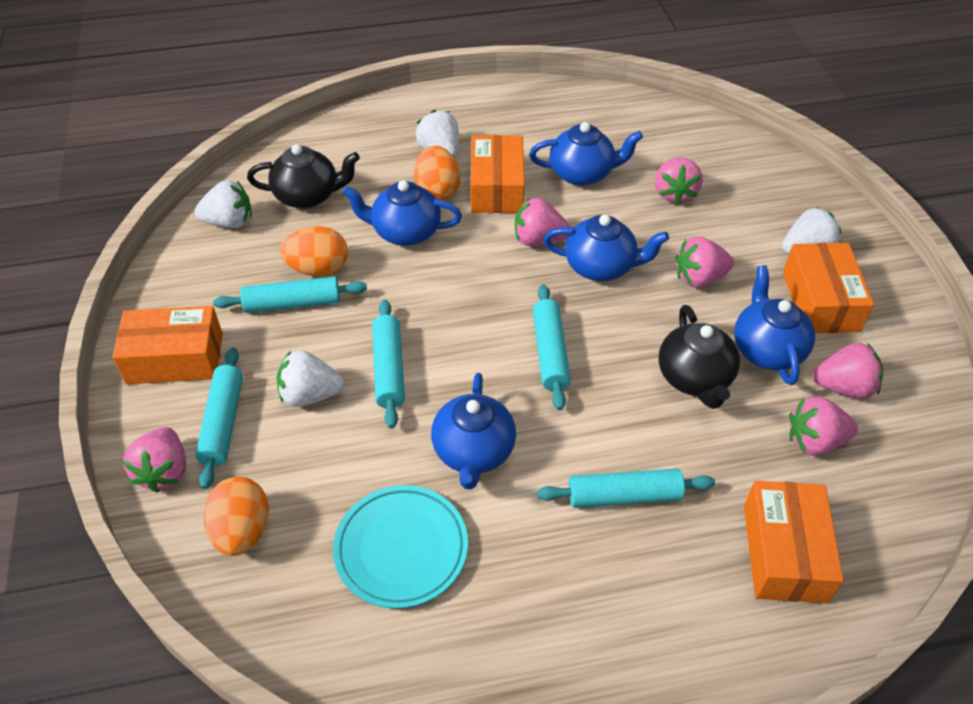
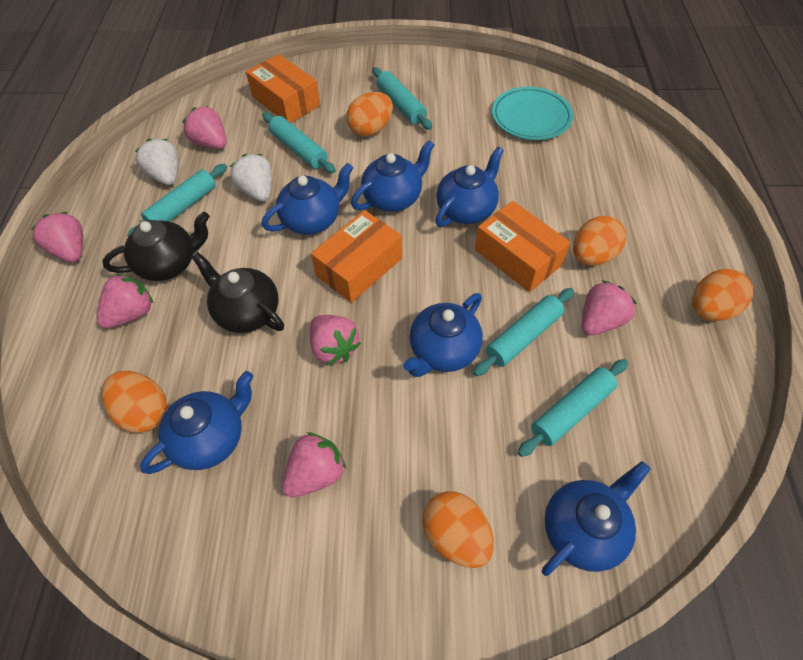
blue teapot: [342,180,462,246] [431,373,516,489] [529,122,643,186] [543,214,669,281] [734,265,815,385] = 5 -> [140,371,253,474] [262,163,353,235] [351,140,435,212] [403,293,483,377] [436,147,504,227] [542,461,651,576] = 6
orange box: [112,306,223,384] [470,135,525,213] [744,481,844,603] [783,243,874,333] = 4 -> [246,54,320,123] [311,210,402,303] [475,201,571,292] = 3
orange egg: [203,477,269,556] [280,226,348,276] [414,146,461,200] = 3 -> [102,371,167,433] [346,92,393,137] [422,491,494,568] [573,216,626,266] [692,269,753,321] = 5
white strawberry: [195,180,252,228] [277,350,344,407] [416,110,459,158] [782,207,841,254] = 4 -> [135,139,179,185] [230,154,272,201] = 2

